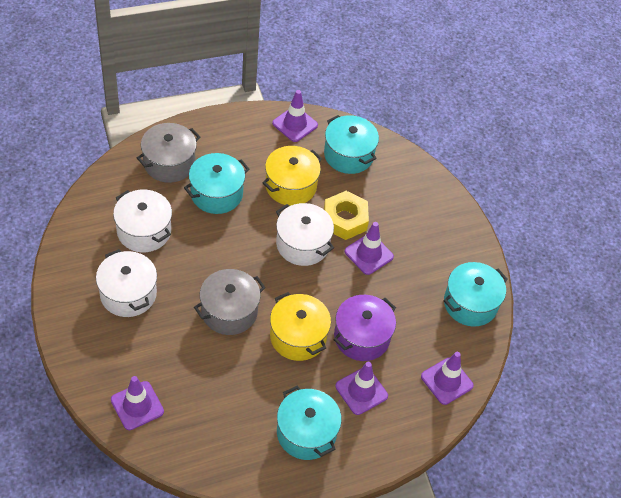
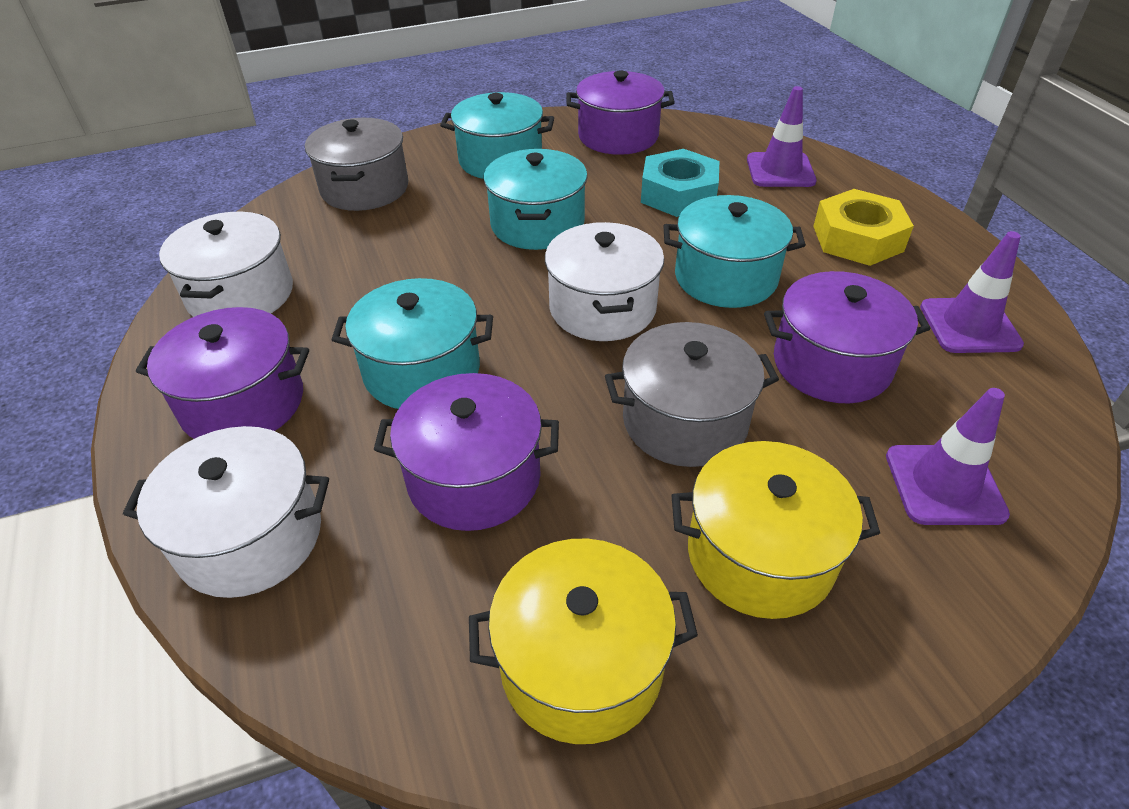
purple pot: [334,295,396,361] = 1 -> [136,307,309,439] [374,373,559,531] [566,70,675,155] [764,271,931,403] = 4
purple traffic cone: [111,376,164,430] [272,90,318,142] [335,362,388,415] [345,222,394,275] [421,352,474,405] = 5 -> [747,86,817,187] [886,388,1010,525] [920,231,1024,353] = 3
turquoise nut: none = 0 -> [641,149,719,217] = 1

